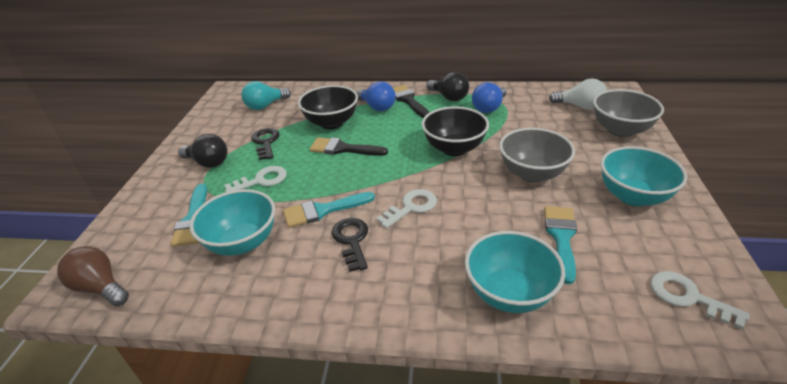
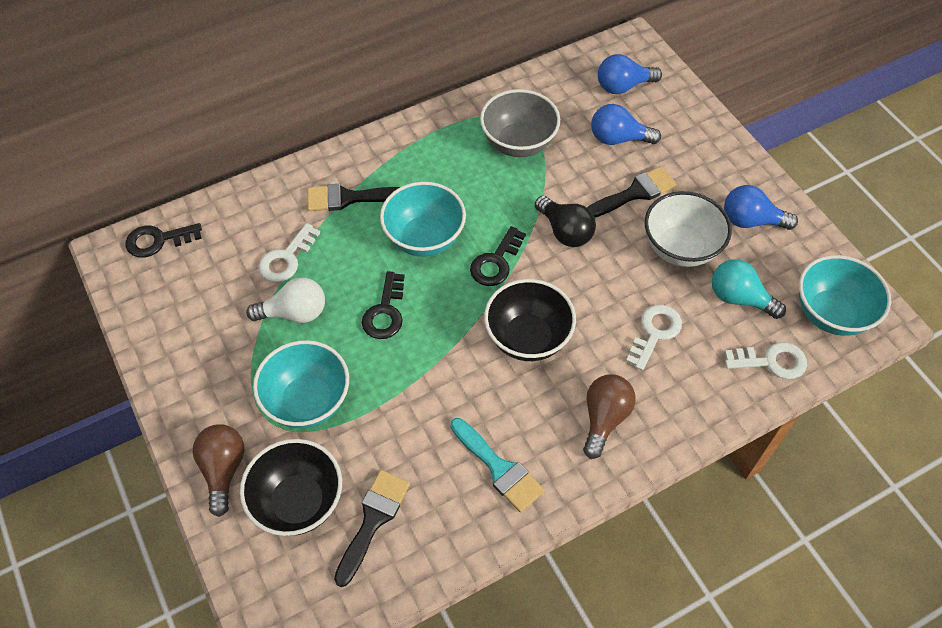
black brush: [310,137,388,156] [393,85,429,118] = 2 -> [307,184,400,211] [334,470,410,587] [587,166,677,217] = 3
black key: [251,128,280,160] [332,218,368,272] = 2 -> [125,223,202,258] [362,271,405,339] [470,226,526,286] = 3
black light bulb: [178,134,228,168] [426,72,469,101] = 2 -> [535,196,596,247] = 1
blue light bulb: [356,81,396,111] [472,82,507,113] = 2 -> [591,104,661,145] [598,54,662,94] [724,185,798,230] = 3
brown light bulb: [57,246,129,306] = 1 -> [193,424,244,517] [583,375,636,459] = 2
grey bowl: [499,128,575,183] [593,89,664,137] = 2 -> [480,89,560,157] = 1
turquoise brush: [171,184,207,247] [283,192,375,228] [544,206,577,284] = 3 -> [451,418,545,513] = 1
white bowl: none = 0 -> [645,191,732,267] = 1

